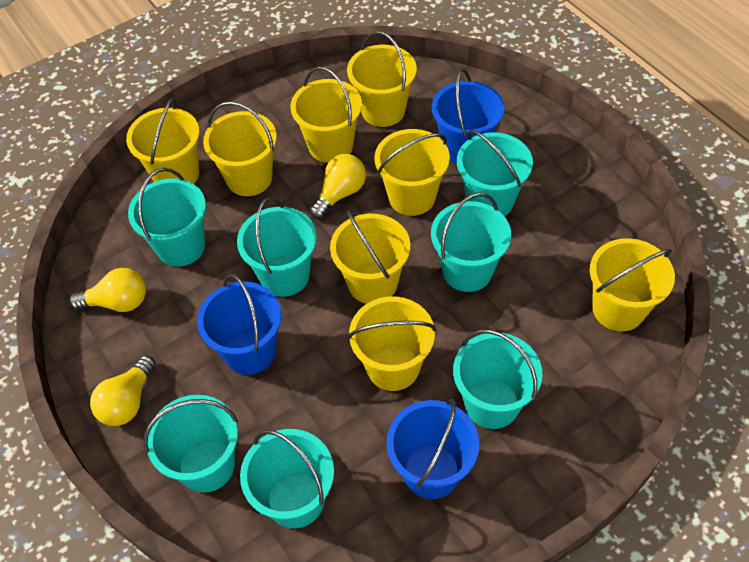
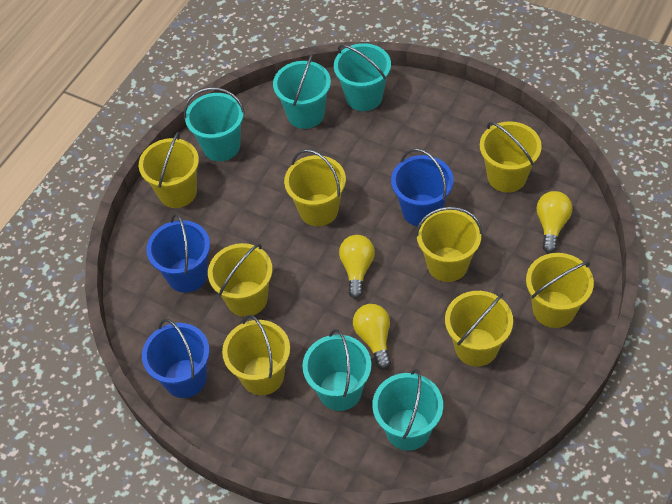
turquoise bucket: [128,168,206,266] [143,395,238,493] [237,197,317,297] [240,429,334,528] [431,192,511,292] [453,329,542,429] [457,130,533,216] = 7 -> [184,87,245,161] [273,53,331,129] [302,329,371,411] [334,43,391,111] [372,369,443,451] = 5

